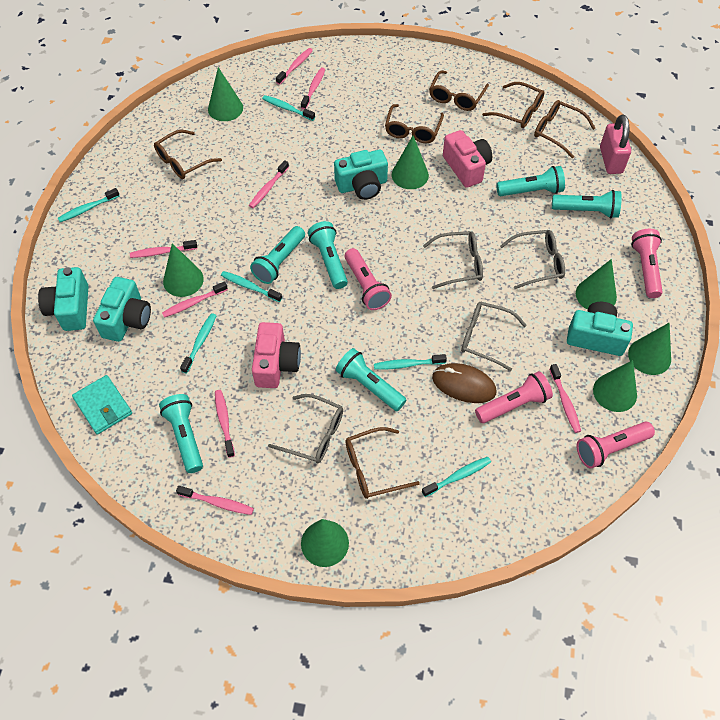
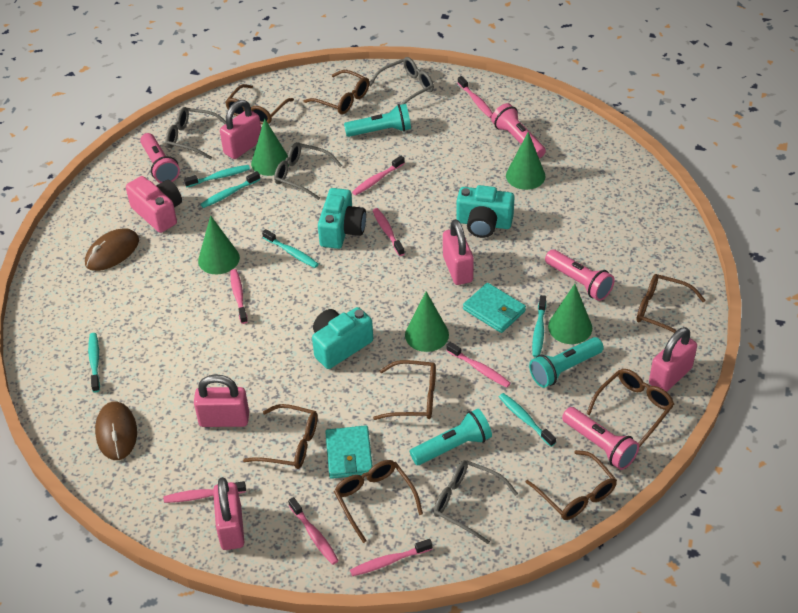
brown glasses: [154,130,222,179] [345,427,420,499] [385,104,444,143] [429,70,489,111] [482,82,544,128] [534,100,595,158] = 6 -> [225,84,294,124] [243,404,318,469] [304,70,369,114] [334,460,423,543] [373,360,436,420] [525,450,617,520] [586,369,675,447] [636,274,706,333] = 8
brown mouse: [432,363,496,403] = 1 -> [85,228,139,271] [95,402,137,460] = 2
green cone: [163,243,204,297] [208,67,243,121] [301,519,349,567] [392,136,429,189] [576,259,617,310] [593,360,637,412] [628,323,671,375] = 7 -> [198,215,240,274] [251,119,289,176] [405,291,449,352] [506,132,546,190] [548,284,592,344] = 5
pink camera: [252,322,301,388] [443,130,492,188] = 2 -> [126,176,182,233] = 1
pink padlock: [600,114,631,174] = 1 -> [194,374,249,427] [213,477,244,550] [220,100,261,159] [443,219,474,285] [649,327,697,392] = 5
turquoise camera: [38,267,89,331] [93,277,151,342] [334,150,388,200] [567,302,633,356] = 4 -> [312,307,373,369] [318,188,366,249] [457,185,515,238] = 3
turquoise flashlight: [159,394,203,473] [250,226,305,284] [308,221,348,289] [336,348,407,411] [496,166,565,196] [552,190,622,219] = 6 -> [344,104,411,137] [410,409,492,465] [529,337,604,388] = 3
turquoise wallet: [72,375,132,435] = 1 -> [325,425,373,479] [463,283,526,333] = 2

